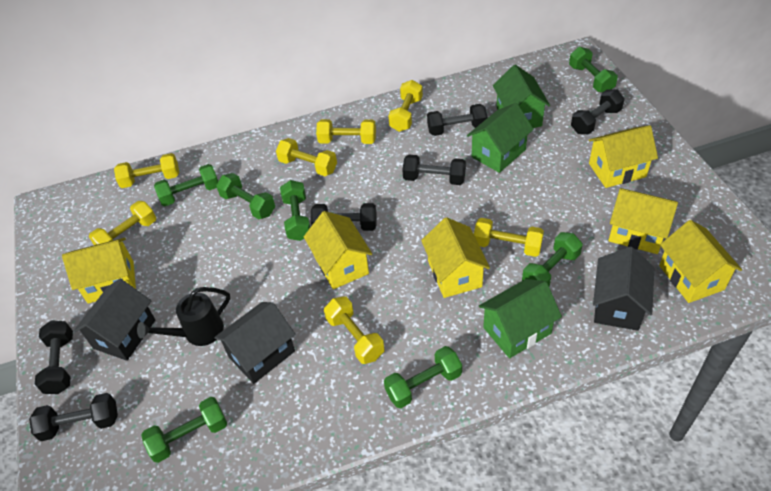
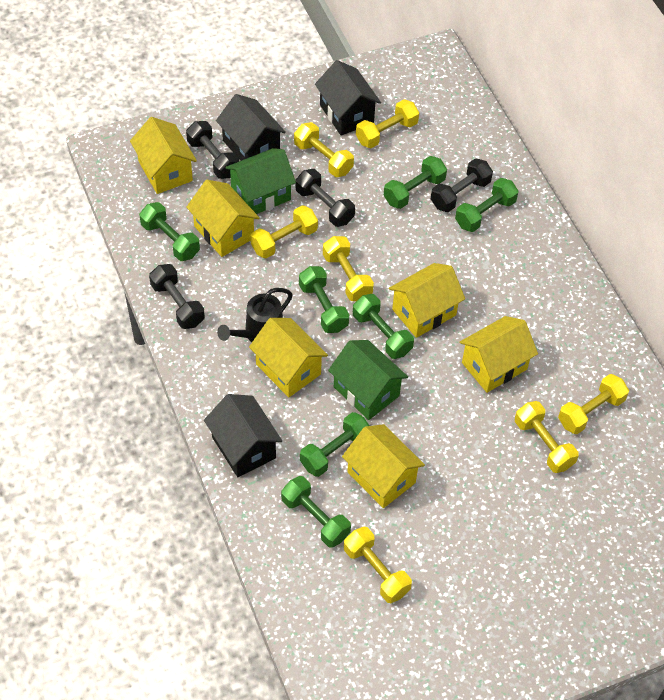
black dumbbell: [29,393,118,441] [35,320,73,394] [311,203,377,231] [403,155,466,185] [427,104,487,136] [571,89,624,134] = 6 -> [149,264,205,329] [186,121,239,179] [295,169,355,227] [431,158,493,212] = 4
green house: [467,103,534,173] [479,279,562,358] [493,65,550,128] = 3 -> [225,148,296,214] [328,340,408,420] = 2

